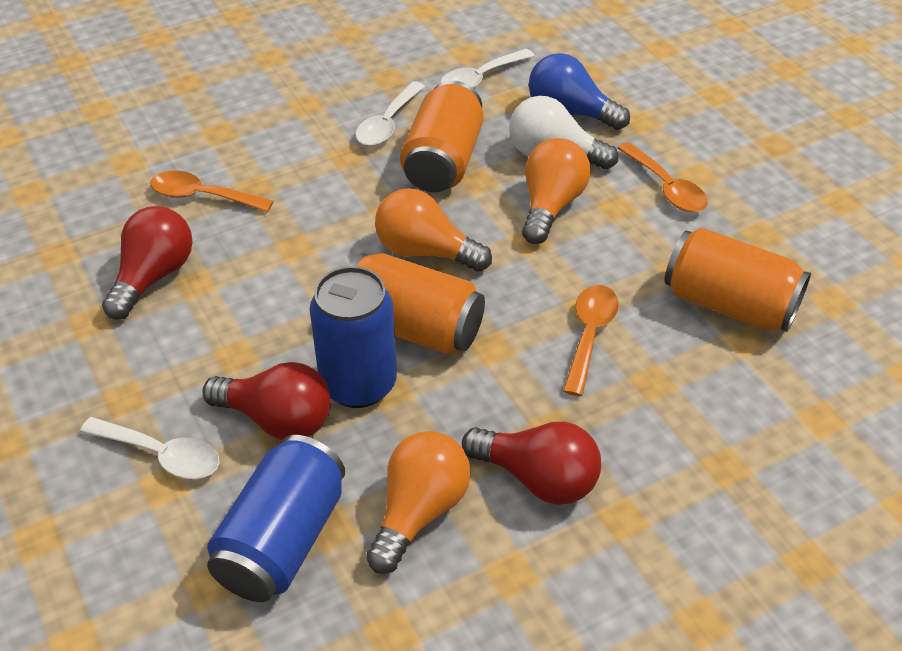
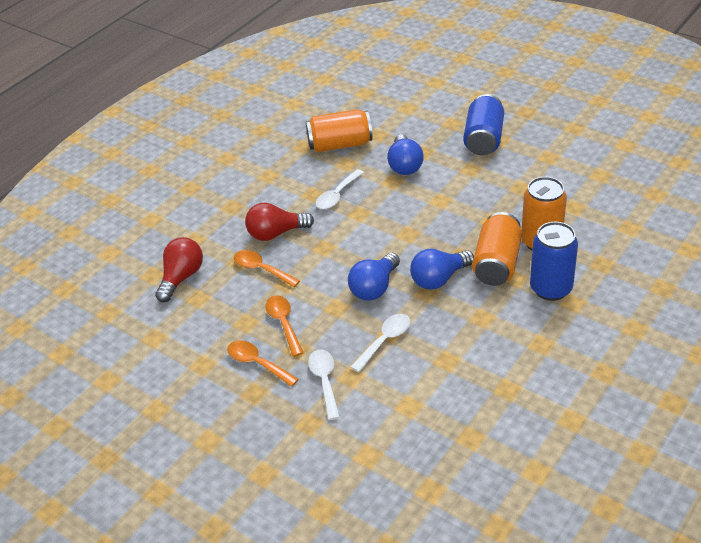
blue light bulb: [529,53,630,130] = 1 -> [348,253,400,301] [387,134,424,175] [410,249,474,290] = 3
orange light bulb: [366,431,470,574] [375,188,492,272] [522,138,591,244] = 3 -> none = 0
red light bulb: [102,206,192,320] [202,362,331,440] [462,422,601,505] = 3 -> [155,237,203,302] [245,202,314,241] = 2
white light bulb: [509,96,618,169] = 1 -> none = 0

